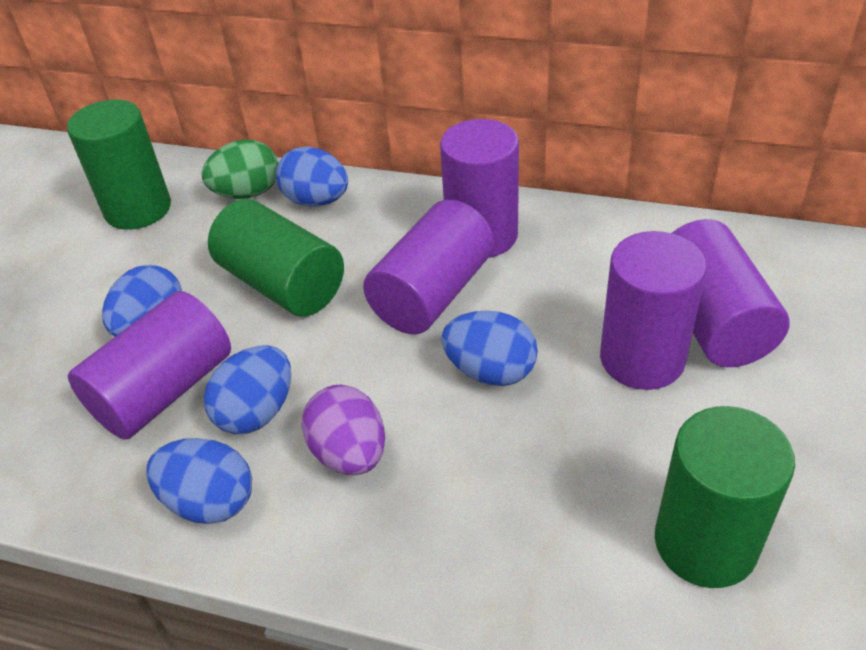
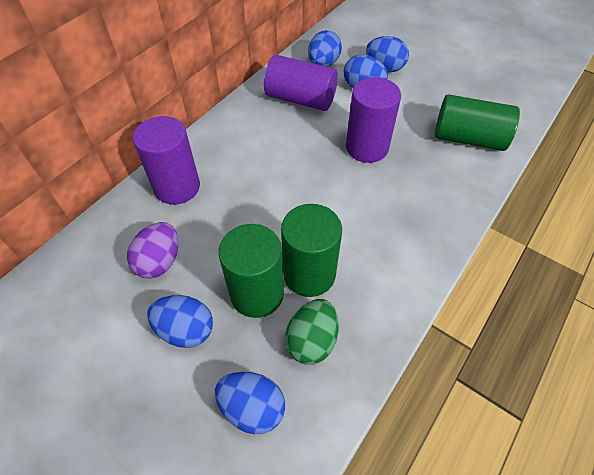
purple cylinder: [68,291,231,440] [363,199,494,334] [440,119,519,258] [600,231,707,390] [672,219,790,367] = 5 -> [133,116,200,205] [264,55,338,111] [346,77,401,163] = 3

